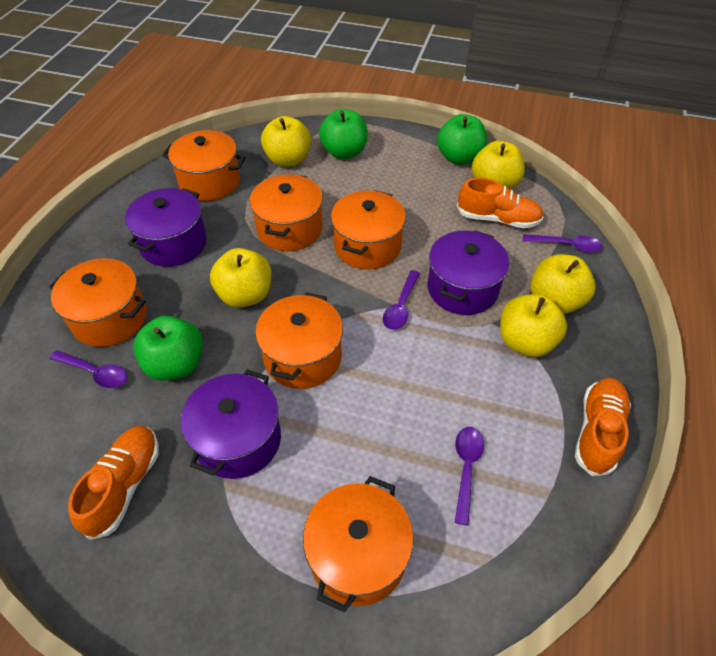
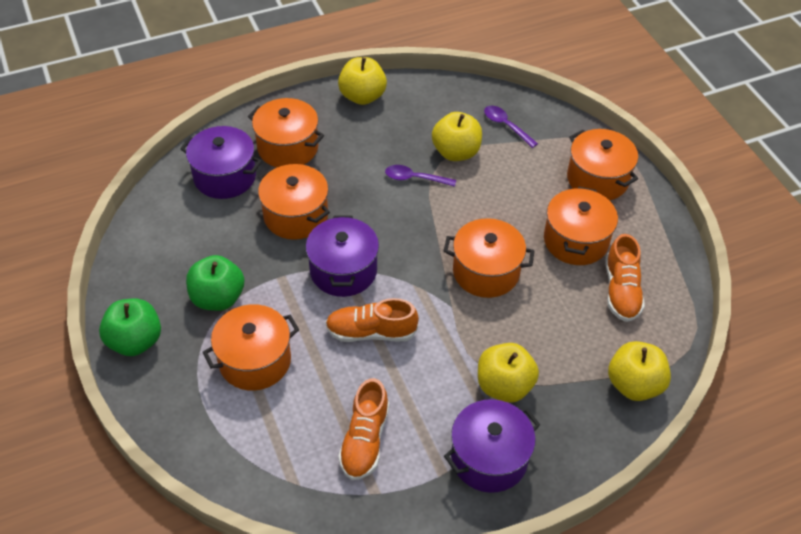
green apple: [133,316,203,381] [319,109,368,159] [437,114,487,165] = 3 -> [99,299,161,356] [186,255,244,311] = 2
purple spoon: [50,350,127,388] [383,270,420,330] [455,427,484,526] [523,234,603,252] = 4 -> [385,165,456,187] [484,106,538,148] = 2
yellow apple: [210,248,271,308] [261,116,311,167] [472,141,525,189] [500,294,567,357] [531,254,596,314] = 5 -> [338,57,387,105] [432,112,482,161] [478,343,539,403] [608,341,671,401] = 4

